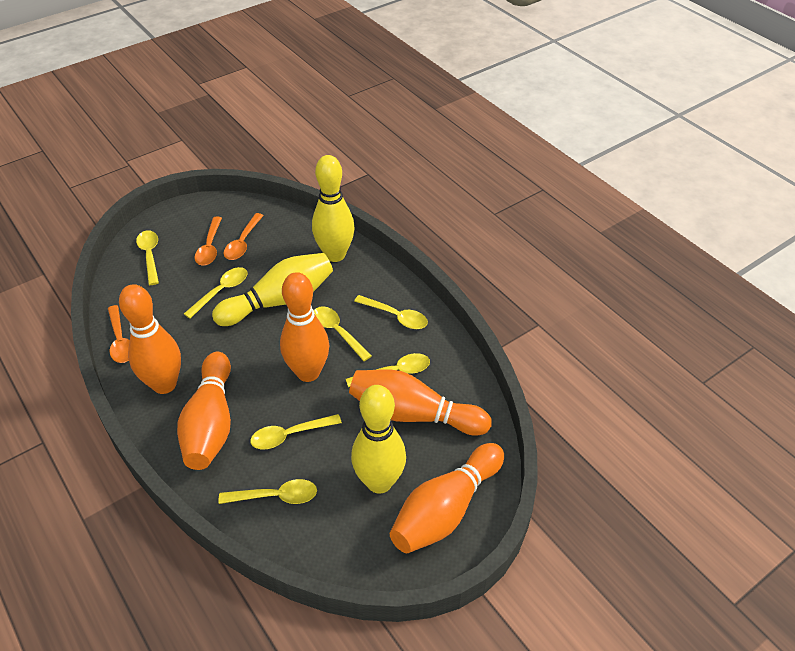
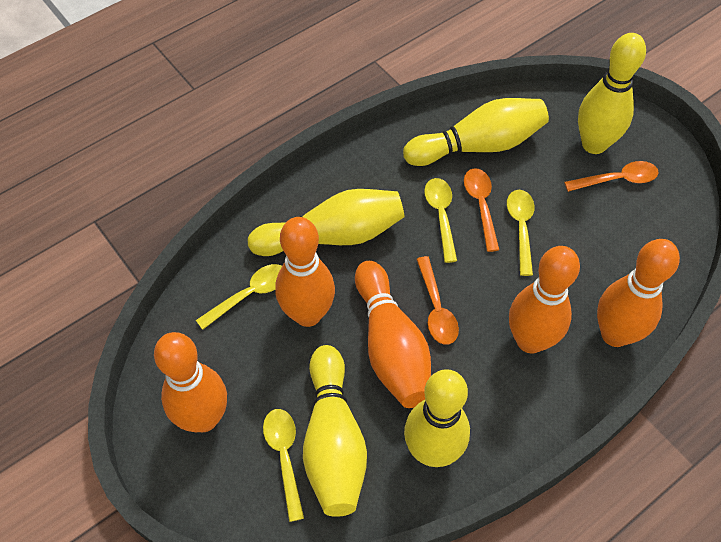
yellow bowling pin: [212,253,333,326] [312,155,355,262] [351,385,406,494] = 3 -> [248,189,405,256] [303,345,367,517] [403,98,549,166] [404,369,470,467] [578,33,646,154] = 5
yellow spoon: [136,230,159,285] [184,267,248,319] [218,479,317,504] [250,414,342,449] [314,306,372,361] [346,353,430,387] [354,295,428,329] = 7 -> [196,264,282,330] [263,409,304,522] [424,178,457,263] [507,190,535,276] = 4

